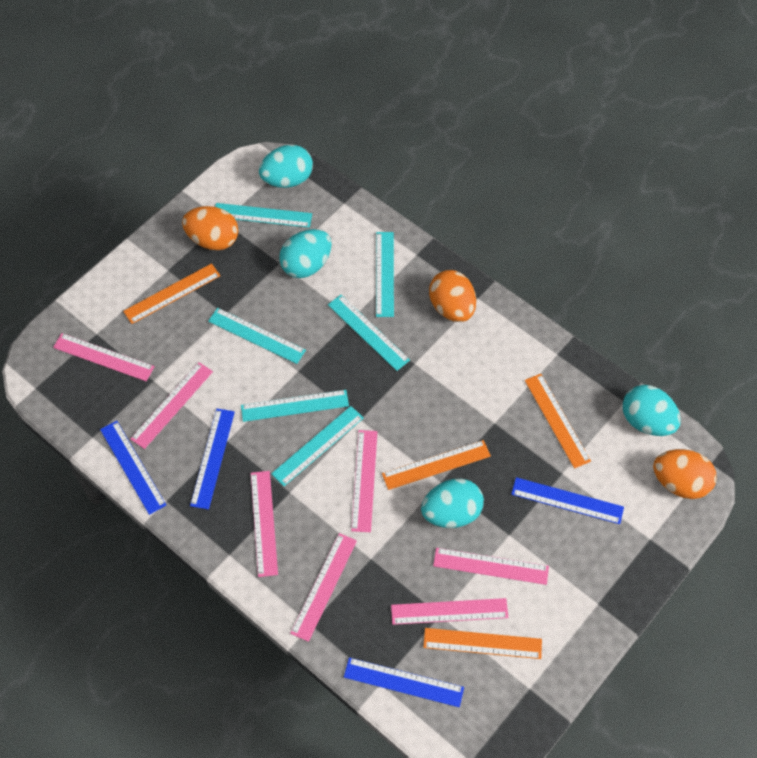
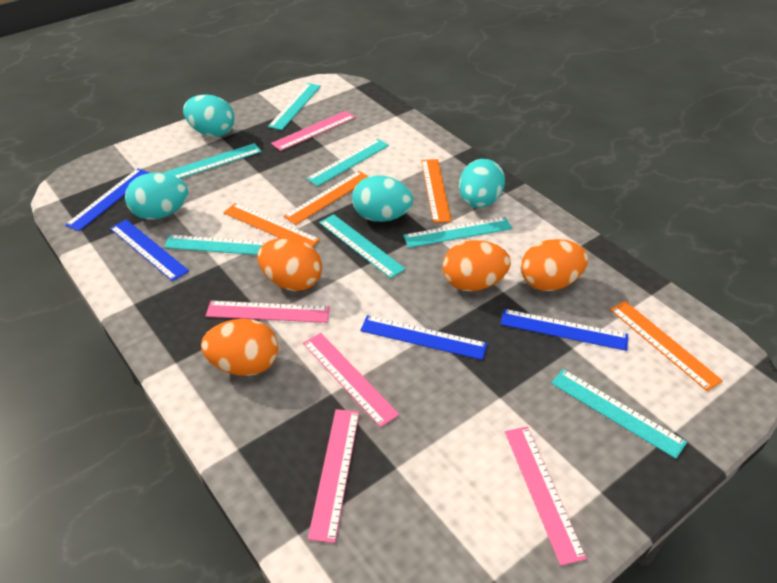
orange egg: [182,206,238,250] [429,270,476,322] [653,449,717,499] = 3 -> [201,319,278,376] [258,238,322,291] [443,240,511,291] [521,239,588,291] = 4
pink ruler: [53,333,155,381] [130,362,213,449] [251,471,278,577] [290,533,357,642] [351,430,378,532] [391,598,508,625] [433,548,549,585] = 7 -> [206,301,330,323] [271,111,356,151] [303,333,399,427] [308,409,359,543] [505,426,587,566] = 5
turquoise ruler: [208,308,306,364] [215,203,312,228] [241,390,349,422] [271,406,364,486] [328,295,410,371] [376,232,394,317] = 6 -> [164,143,262,179] [164,235,266,255] [268,83,321,130] [306,138,389,186] [319,214,406,278] [403,217,512,248] [551,369,687,459] = 7

